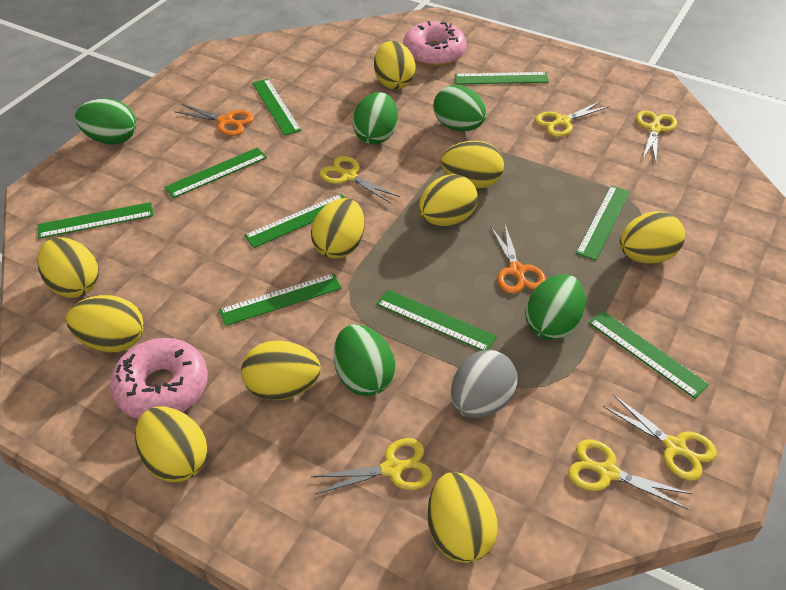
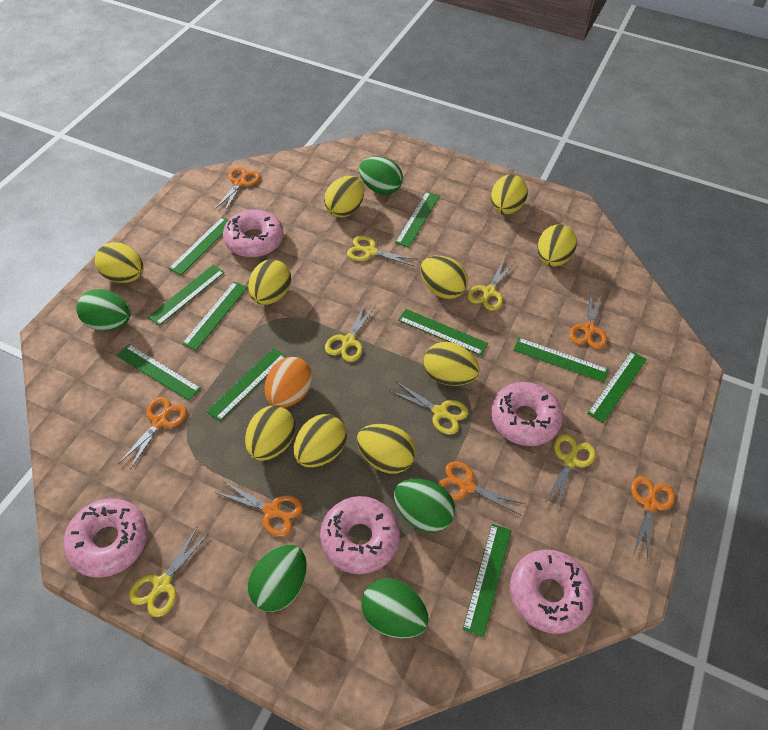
green ruler: [38,202,153,239] [164,148,267,198] [219,273,342,326] [244,194,345,248] [252,79,302,136] [376,289,497,351] [455,72,549,84] [576,185,630,260] [589,311,709,399] = 9 -> [117,344,201,401] [147,265,225,326] [168,217,228,275] [182,282,248,351] [206,348,286,422] [395,191,440,248] [398,309,488,356] [463,524,512,637] [513,338,609,383] [587,351,647,423] = 10
grey egg: [451,350,517,418] = 1 -> none = 0
orange egg: none = 0 -> [265,357,312,408] = 1
orange scissors: [175,104,254,136] [491,224,546,294] = 2 -> [118,397,187,470] [215,167,260,211] [217,480,303,537] [438,461,525,516] [569,291,607,349] [631,476,675,558] = 6
pink donut: [110,338,208,419] [403,21,467,66] = 2 -> [63,498,148,578] [223,209,284,257] [320,496,400,574] [491,382,563,446] [510,550,594,634] = 5

